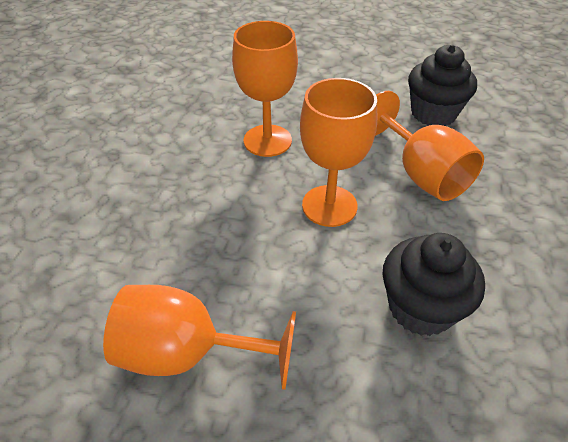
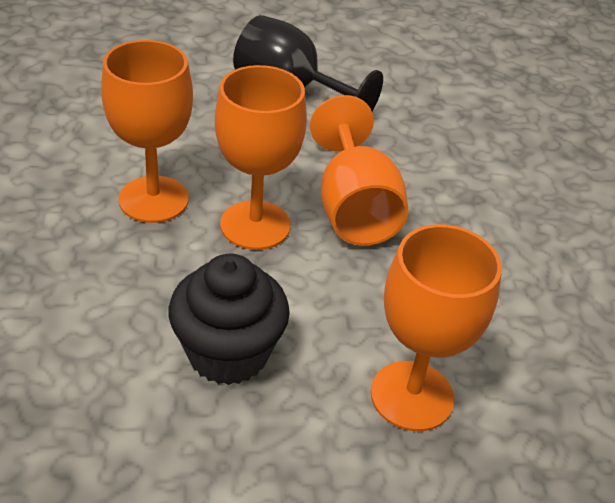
black cupcake: [383,233,485,336] [408,45,477,126] = 2 -> [169,254,290,385] = 1
black goblet: none = 0 -> [233,15,383,111] = 1

